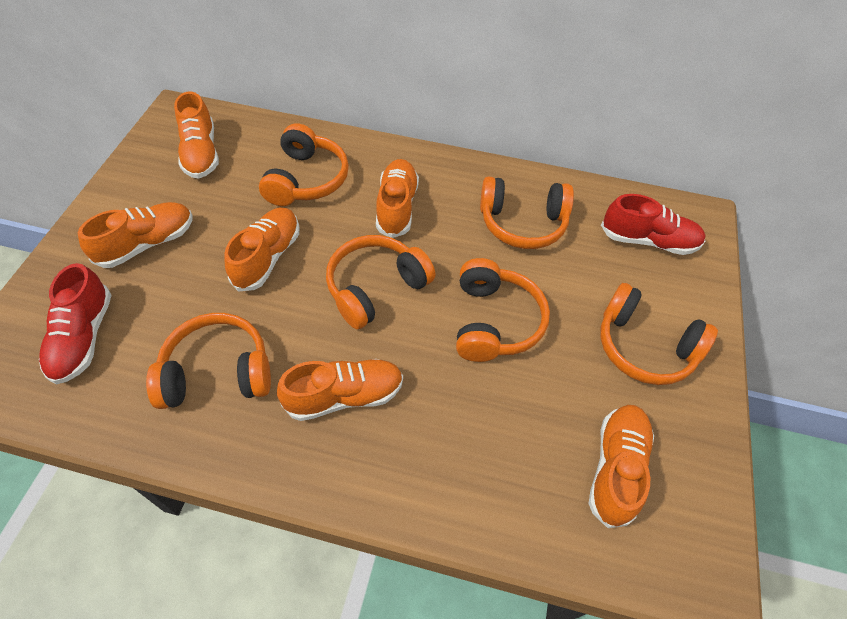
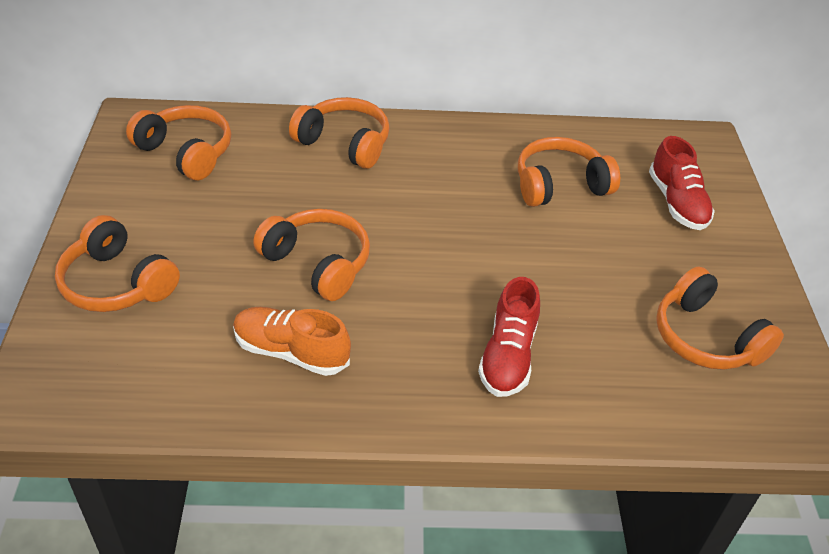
orange shoe: [78,202,193,268] [174,92,219,179] [224,208,299,292] [277,359,403,421] [376,159,419,238] [589,405,654,528] = 6 -> [233,307,351,376] = 1

